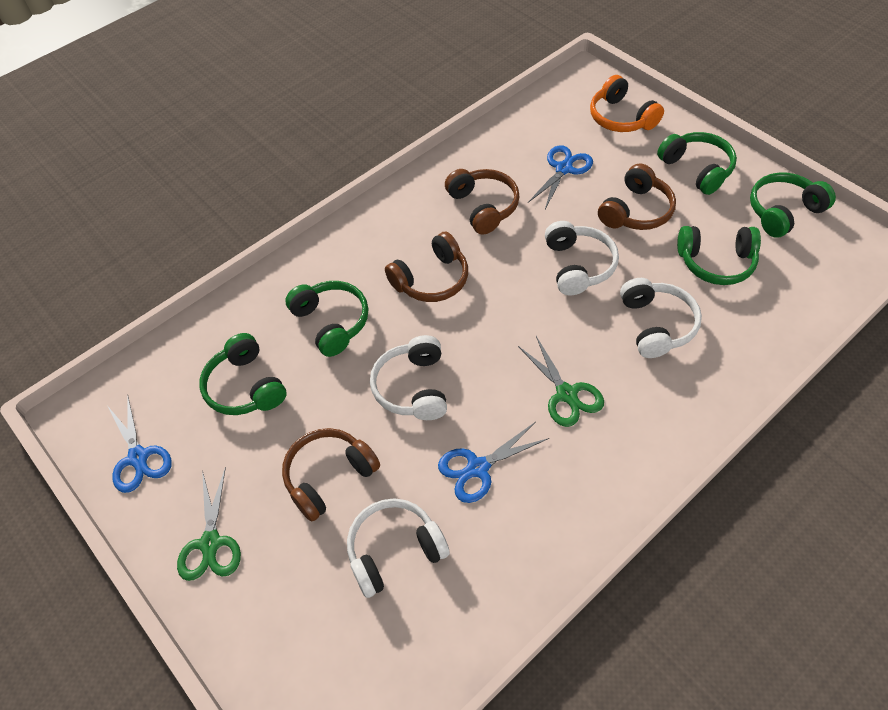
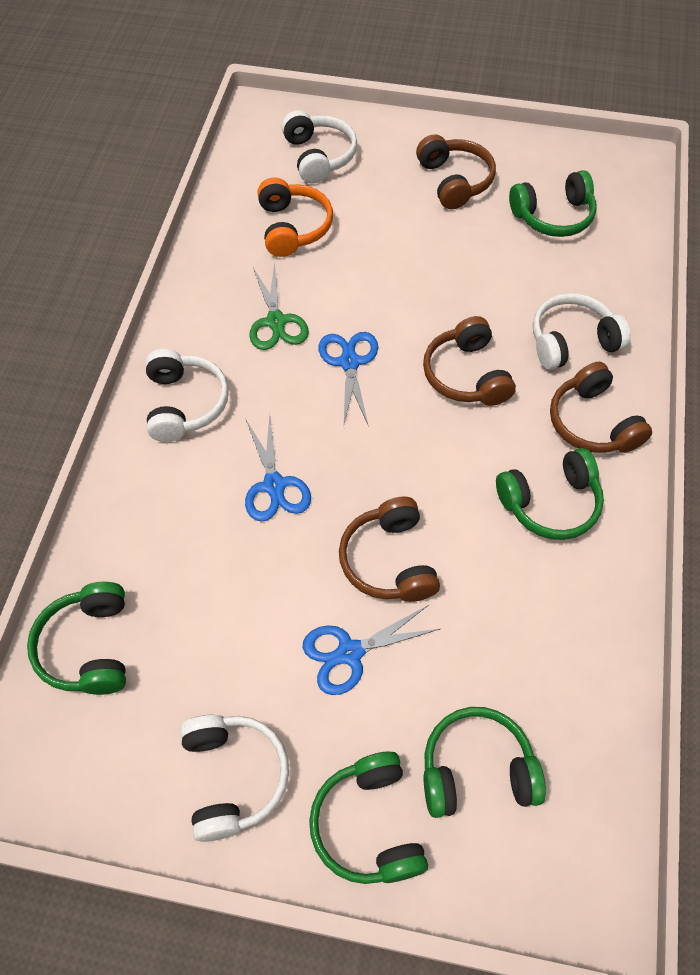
green scissors: [177,467,241,581] [518,336,604,427] = 2 -> [249,263,309,350] = 1

